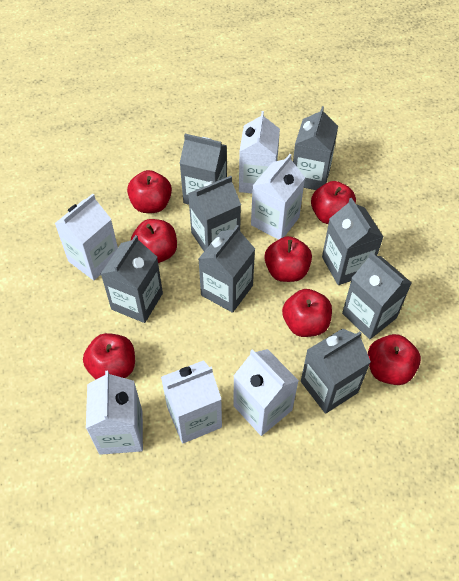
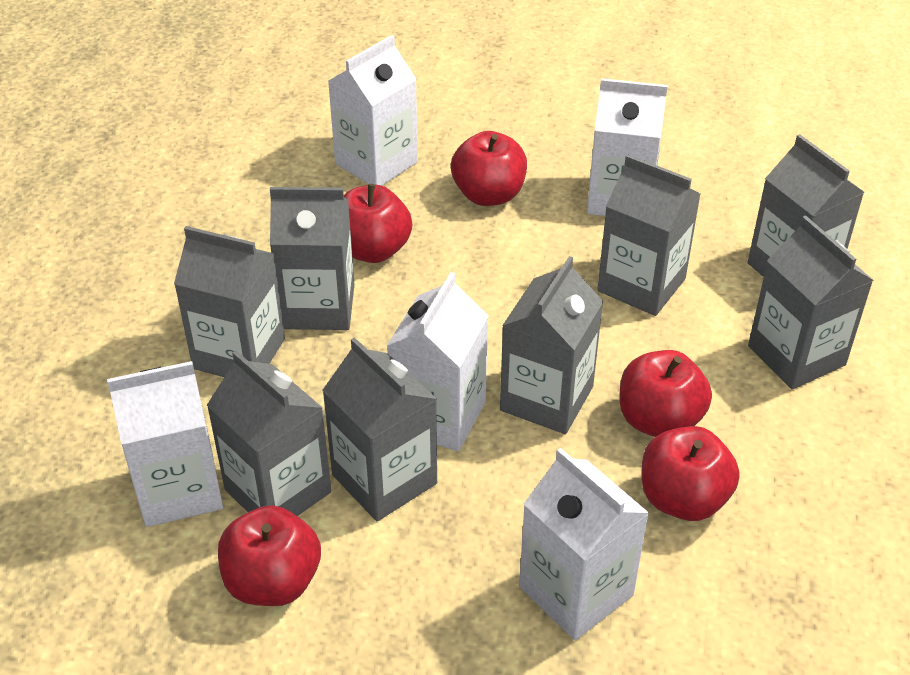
red apple: [83,333,135,379] [127,170,172,213] [131,219,177,263] [264,236,312,282] [282,289,332,337] [311,181,356,224] [368,334,421,385] = 7 -> [218,505,321,606] [344,184,412,263] [451,131,527,206] [619,350,712,437] [642,426,740,521] = 5
white carton: [54,194,118,281] [86,371,143,455] [161,360,222,444] [233,349,299,436] [239,111,280,193] [251,154,305,240] = 6 -> [107,361,223,527] [328,35,418,186] [387,272,488,451] [519,448,649,640] [587,78,668,216] = 5

